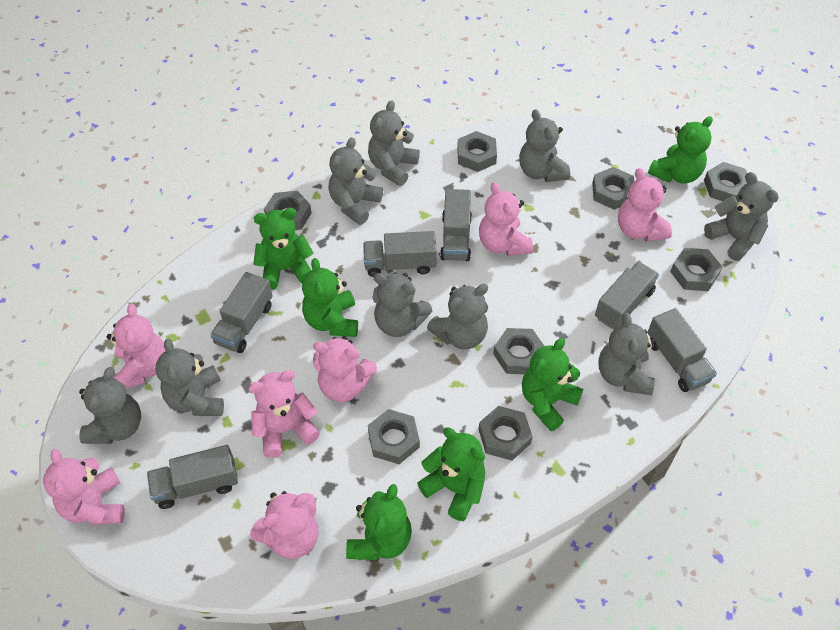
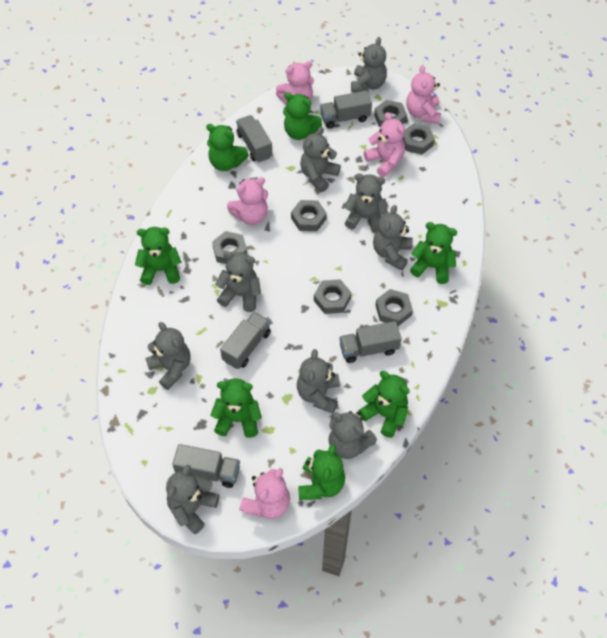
green teddy bear: [253,208,314,290] [302,258,358,337] [346,484,412,560] [417,428,485,521] [522,338,583,431] [648,116,713,184] = 6 -> [135,227,181,285] [206,124,249,171] [211,378,262,438] [283,92,322,140] [298,444,345,500] [358,371,410,438] [410,222,457,284] = 7
grey nut: [264,191,312,230] [368,409,420,464] [457,131,497,172] [478,406,533,461] [493,328,544,374] [592,167,634,210] [670,248,722,291] [704,162,747,201] = 8 -> [212,231,247,264] [291,200,327,231] [314,279,351,314] [374,100,407,127] [376,289,413,326] [403,123,435,154] = 6
grey truck: [147,445,238,509] [210,272,273,353] [363,231,437,277] [440,189,472,261] [595,262,659,329] [647,308,717,392] = 6 -> [172,444,240,488] [220,312,271,369] [236,115,273,163] [320,91,372,128] [339,321,402,363] = 5
pink teddy bear: [43,449,125,525] [107,304,166,389] [248,370,320,458] [250,491,318,559] [313,336,377,402] [479,182,533,256] [618,168,672,242] = 7 -> [227,177,268,225] [240,468,290,519] [276,61,314,104] [364,112,405,177] [406,65,441,124] = 5

